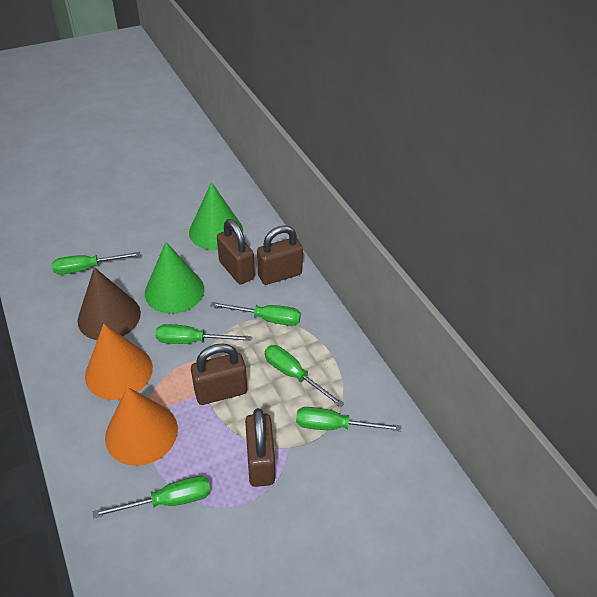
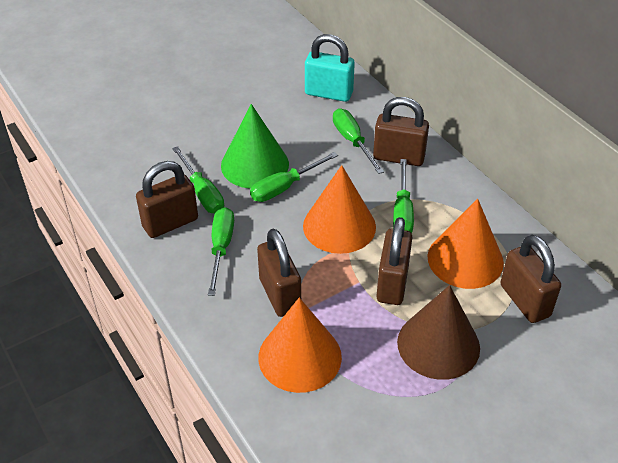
brown padlock: [191,343,247,405] [217,219,255,285] [245,408,275,487] [257,225,303,285] = 4 -> [136,161,198,238] [257,228,301,317] [373,97,429,166] [377,217,412,305] [501,235,561,323] = 5
green cone: [145,242,204,314] [189,182,243,250] = 2 -> [221,104,289,188] = 1
green screwdriver: [52,252,141,275] [93,476,211,518] [155,324,251,344] [211,302,301,326] [265,345,344,407] [296,407,401,431] = 6 -> [172,146,224,214] [208,207,234,296] [250,152,338,202] [333,108,384,174] [393,159,414,233] = 5
orange cone: [85,324,153,400] [105,387,178,466] = 2 -> [258,298,342,393] [303,165,376,254] [427,198,504,289] = 3
turquoise padlock: none = 0 -> [305,34,355,102] = 1

